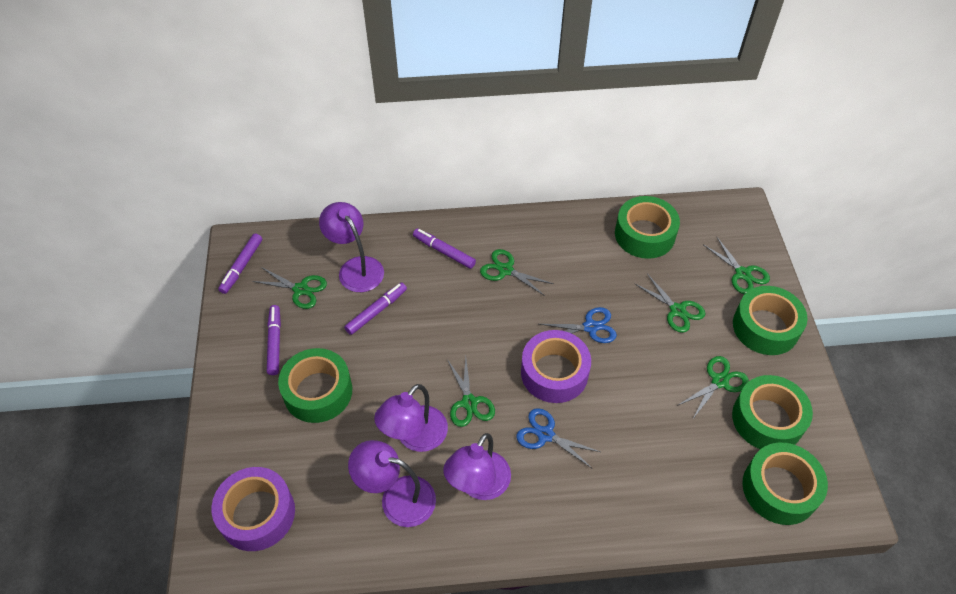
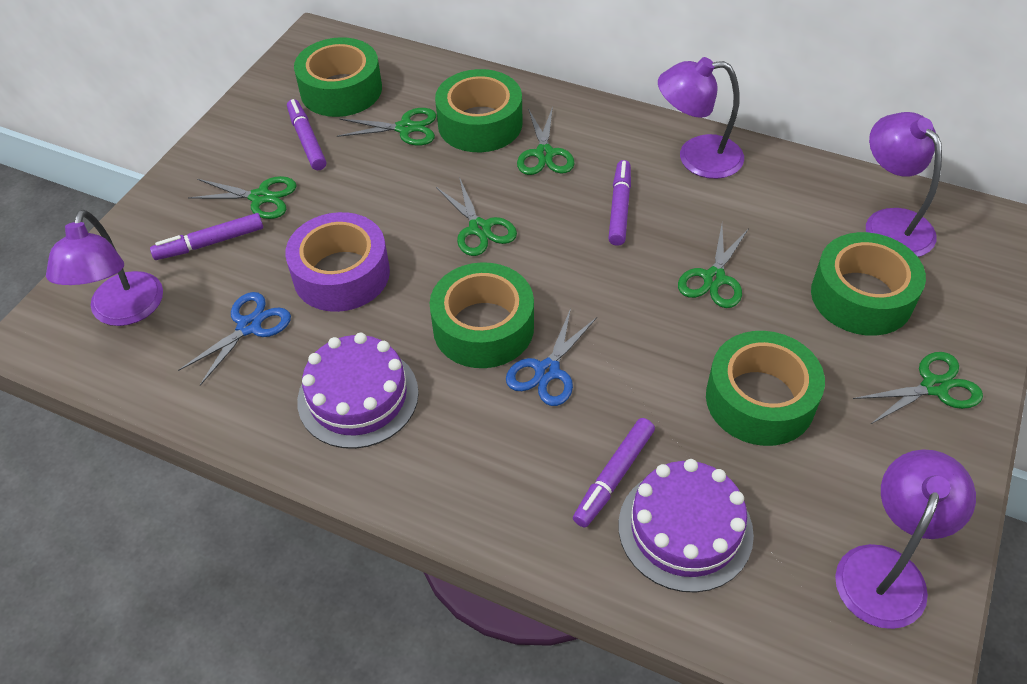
purple cake: none = 0 -> [297,333,419,449] [618,459,754,593] = 2
purple tape: [212,467,295,551] [521,330,591,403] = 2 -> [285,212,390,312] = 1

